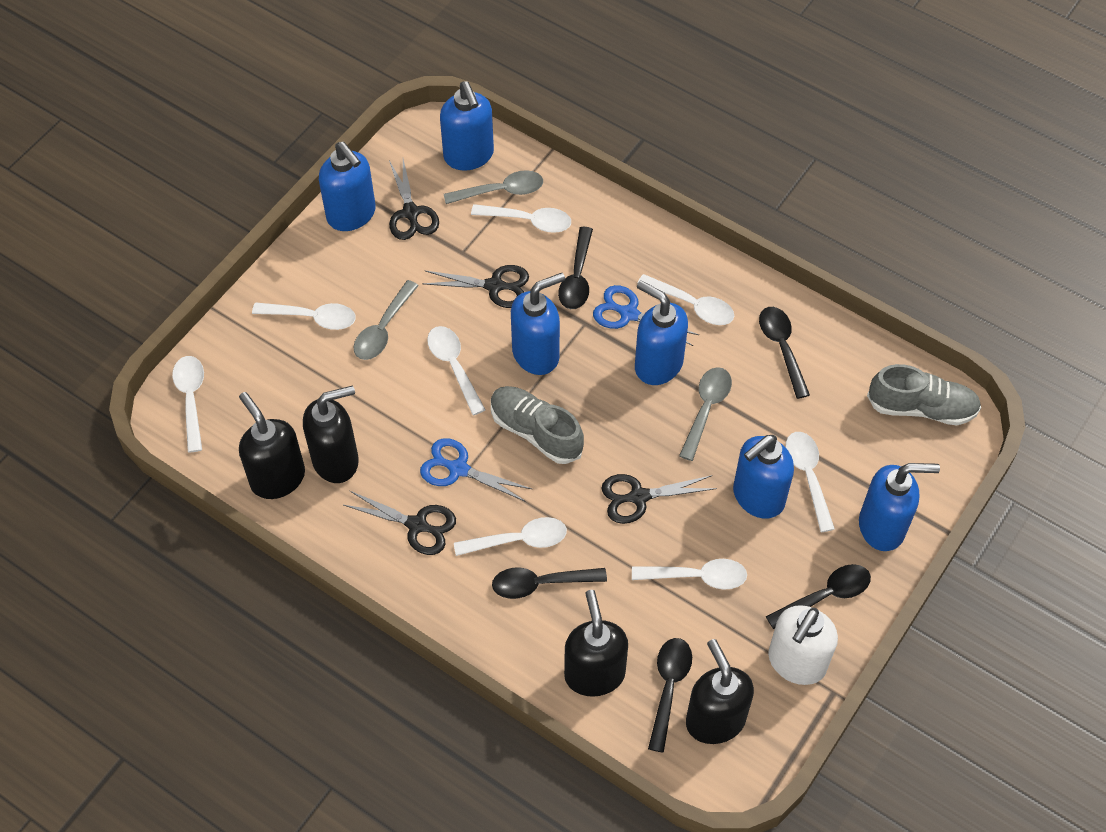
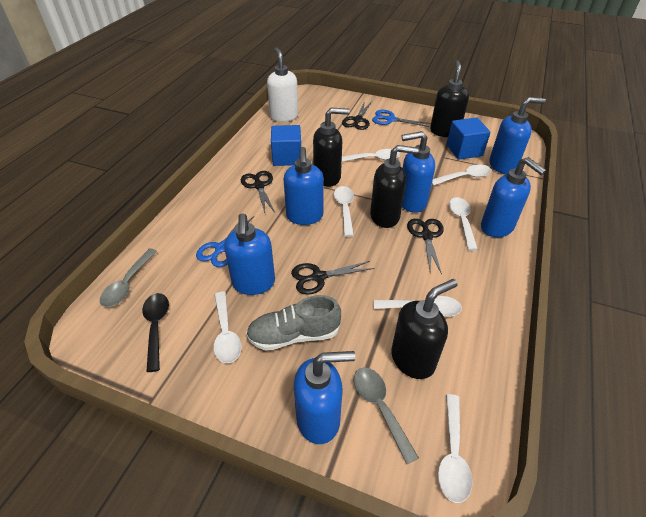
black spoon: [492,568,607,599] [558,227,593,309] [648,638,692,753] [759,307,810,399] [766,564,871,629] = 5 -> [142,293,169,372] = 1
blue cube: none = 0 -> [271,125,301,166] [447,117,490,160] = 2
grey shoe: [491,386,584,464] [867,364,981,425] = 2 -> [246,295,341,351] = 1
grey spoon: [354,280,419,360] [444,170,543,204] [679,367,732,461] = 3 -> [100,248,157,307] [354,367,419,464] = 2
white spoon: [172,356,204,453] [252,302,356,330] [427,326,486,415] [454,517,567,556] [471,204,571,233] [632,559,747,590] [637,274,734,325] [785,432,835,532] = 8 -> [214,292,242,363] [334,186,354,237] [342,149,400,162] [374,296,462,317] [432,164,491,185] [438,394,472,503] [449,197,478,251] = 7

